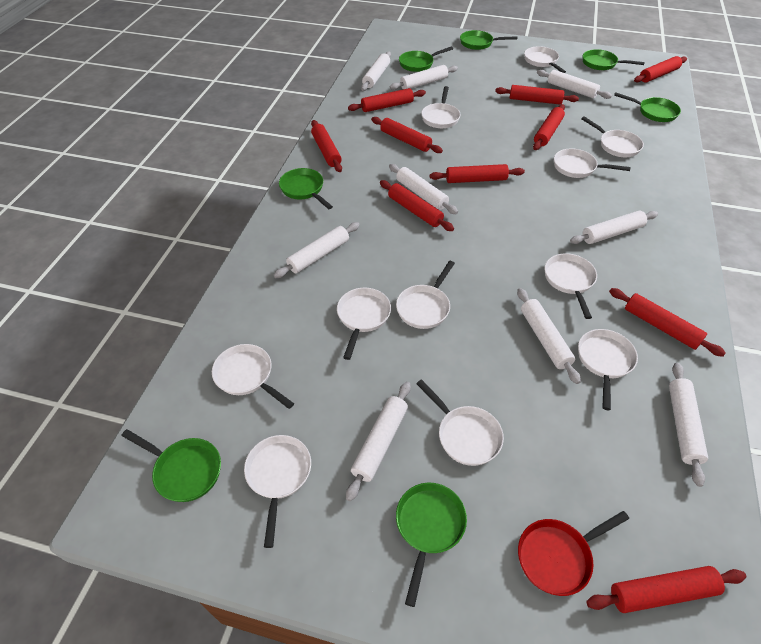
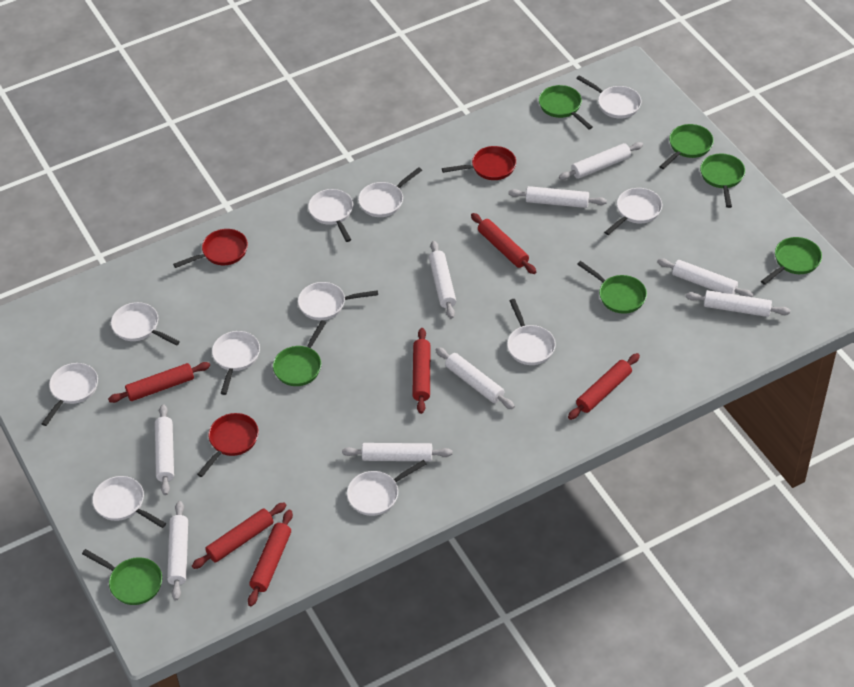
red pan: [518,511,629,596] = 1 -> [173,229,248,268] [197,413,259,477] [442,146,516,180] = 3
red rolling pin: [311,120,342,172] [348,88,426,112] [371,117,443,153] [380,180,454,231] [430,164,525,183] [495,85,579,105] [533,104,565,150] [586,566,746,613] [609,288,726,357] [634,56,687,83] = 10 -> [108,362,210,403] [192,503,286,569] [248,510,293,606] [412,328,430,414] [471,213,536,274] [568,353,640,420] = 6

